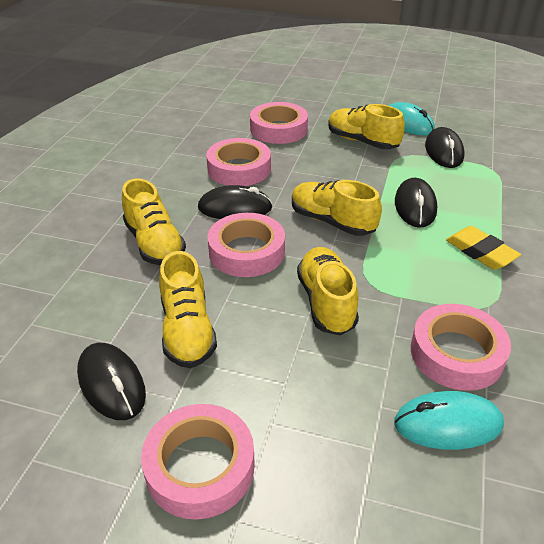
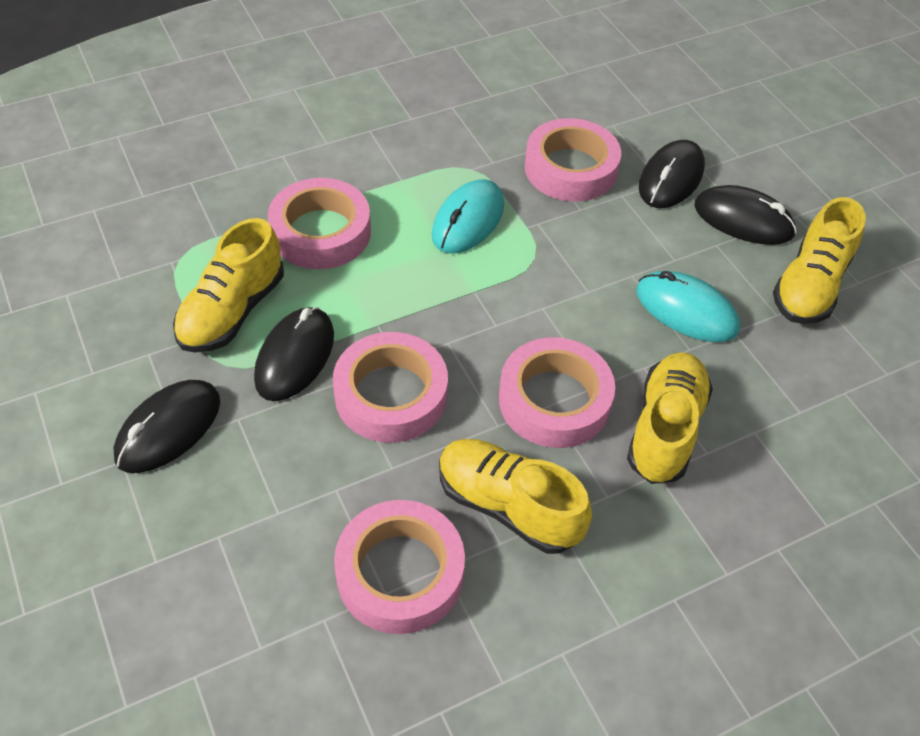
yellow eraser: [446,226,521,270] = 1 -> none = 0
yellow shoe: [122,178,186,266] [159,251,217,368] [292,180,382,236] [297,247,359,335] [328,104,405,149] = 5 -> [173,218,284,352] [439,439,592,554] [627,352,713,484] [773,197,866,324] = 4

